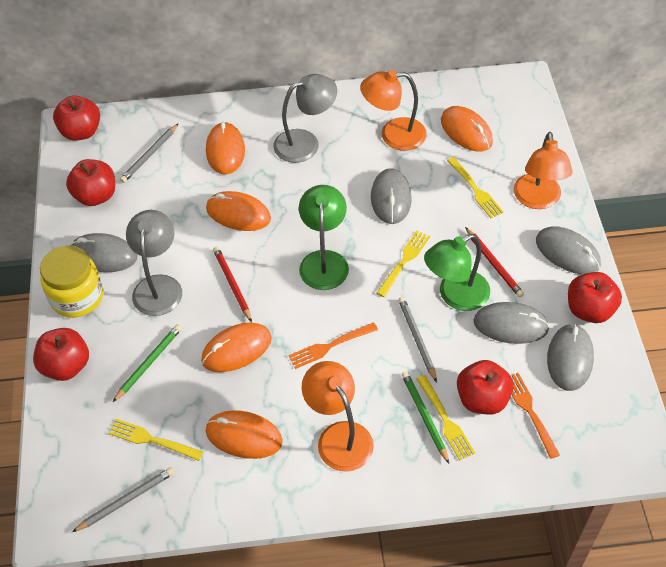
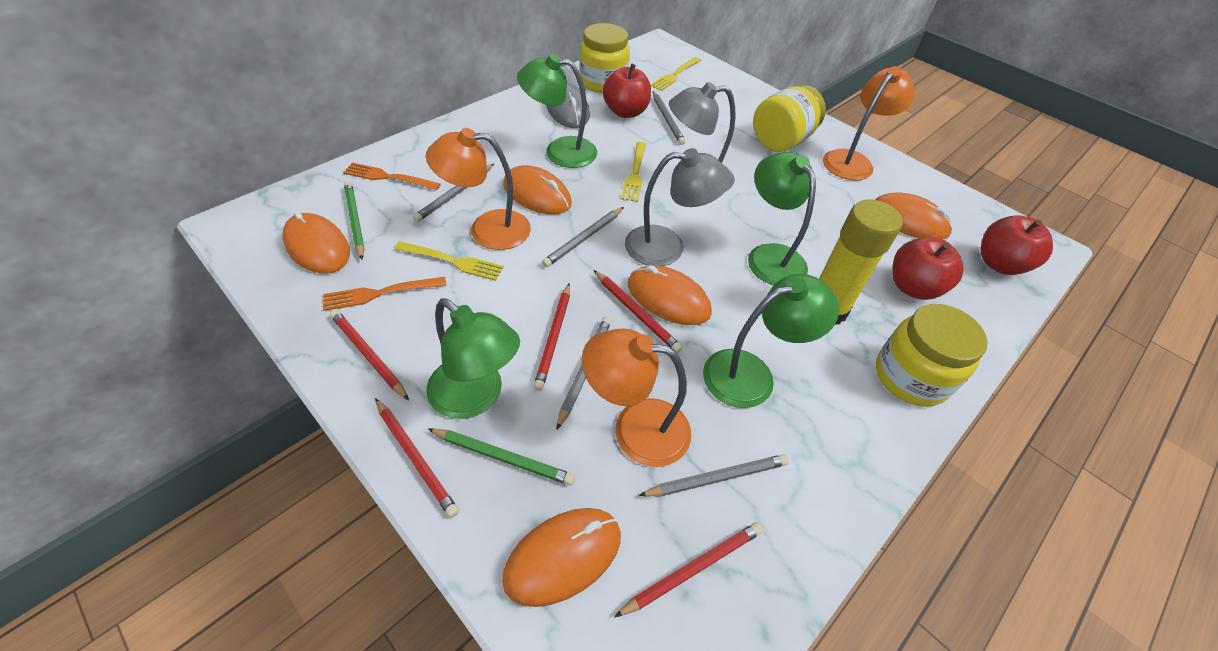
green lamp: [299,185,349,290] [424,234,490,311] = 2 -> [426,298,520,419] [517,54,597,168] [703,274,839,408] [748,152,816,285] = 4
grey mouse: [69,233,138,272] [371,168,412,224] [474,302,550,344] [536,226,601,274] [547,323,594,391] = 5 -> [546,83,590,128] = 1
grey pencil: [72,467,174,532] [120,124,178,183] [398,297,437,382] = 3 -> [413,164,494,222] [542,207,624,267] [556,317,611,430] [638,454,789,496] [653,91,685,145] = 5
red apple: [33,328,89,381] [53,95,100,141] [66,159,115,206] [457,360,513,415] [568,272,622,323] = 5 -> [603,64,651,118] [892,238,964,300] [981,215,1053,275] = 3
red pencil: [213,246,252,322] [465,227,524,297] = 2 -> [330,310,409,400] [375,398,459,518] [533,283,570,391] [594,270,682,353] [614,522,763,617] = 5
yellow fork: [108,419,203,461] [377,231,430,297] [416,375,475,461] [447,157,504,218] = 4 -> [394,241,504,281] [621,142,646,202] [650,57,701,91] = 3
yellow glue stick: none = 0 -> [819,199,903,325] = 1
yellow jar: [40,245,103,318] = 1 -> [579,23,630,93] [753,85,826,152] [876,304,988,407] = 3

